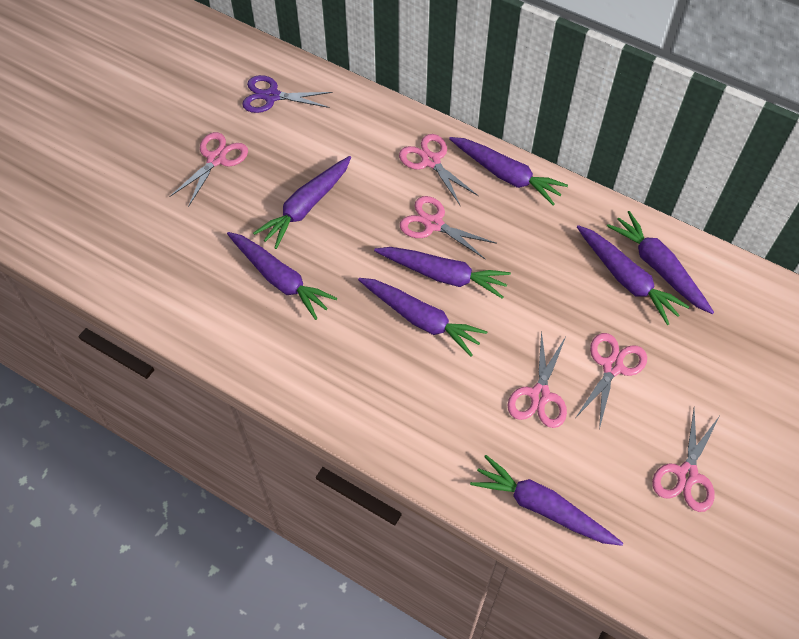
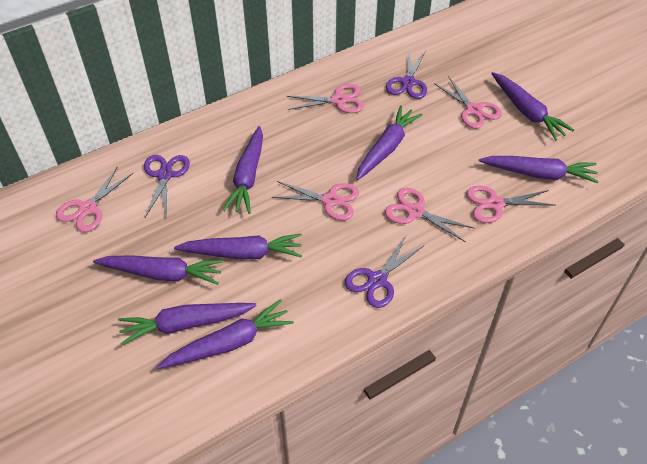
purple scissors: [242,75,333,113] = 1 -> [144,155,190,219] [345,236,424,308] [386,52,427,99] = 3

